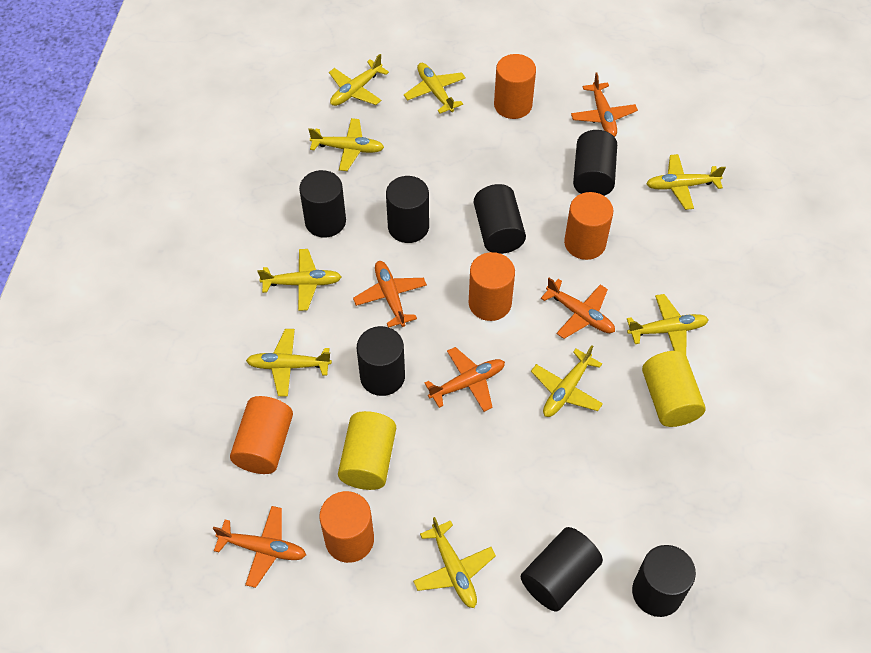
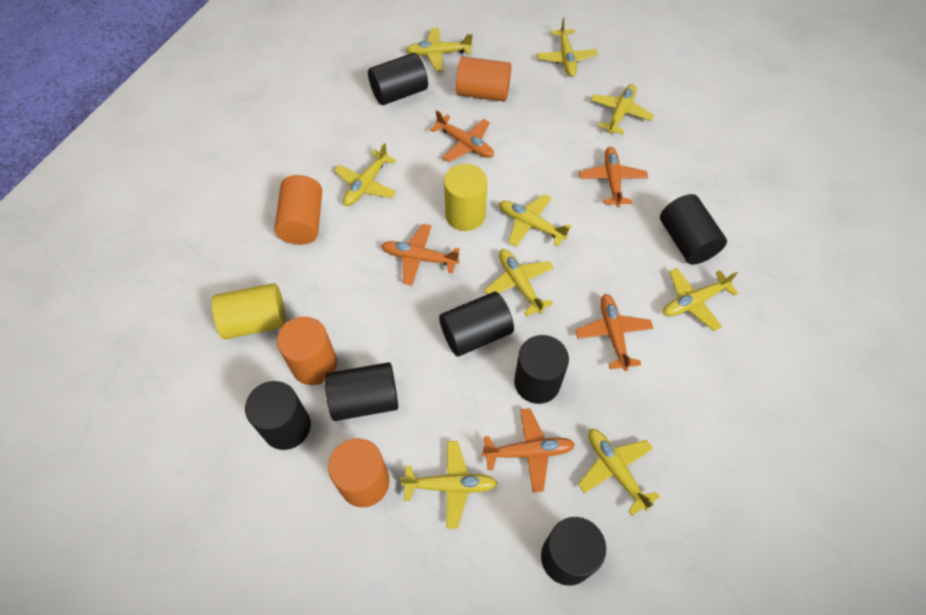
orange cylinder: [230,396,293,474] [319,491,374,563] [469,252,515,321] [494,54,536,119] [564,192,613,260] = 5 -> [274,175,322,245] [277,316,337,385] [328,438,389,507] [456,57,511,102] = 4

